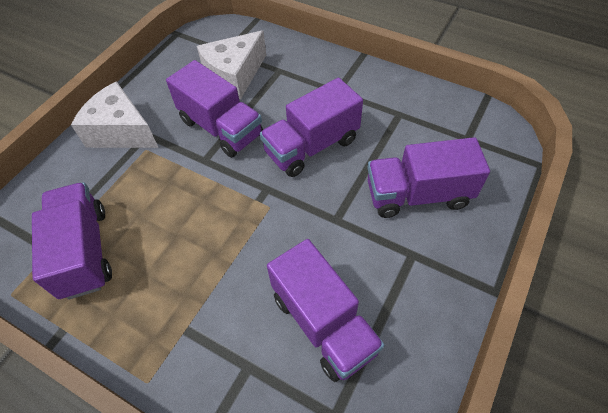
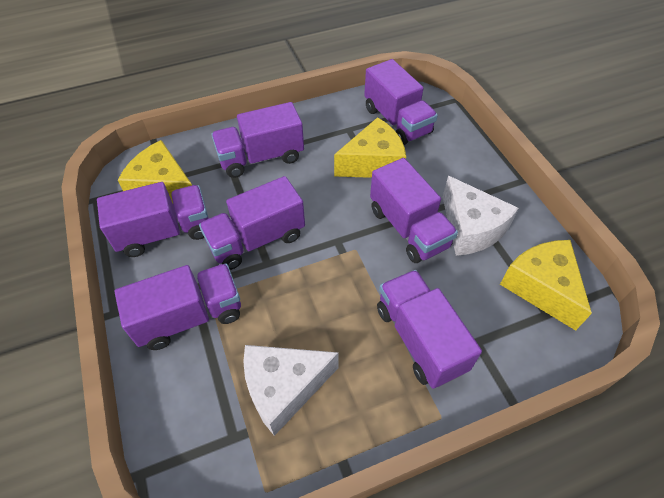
purple truck: [32,182,112,299] [166,60,263,157] [260,78,363,177] [267,239,385,382] [367,137,490,218] = 5 -> [97,182,209,257] [115,264,241,350] [199,176,305,270] [211,102,304,178] [364,59,438,145] [370,158,458,263] [377,270,482,389] = 7
yellow cheese: none = 0 -> [118,140,192,203] [334,117,406,178] [500,240,592,331] = 3

